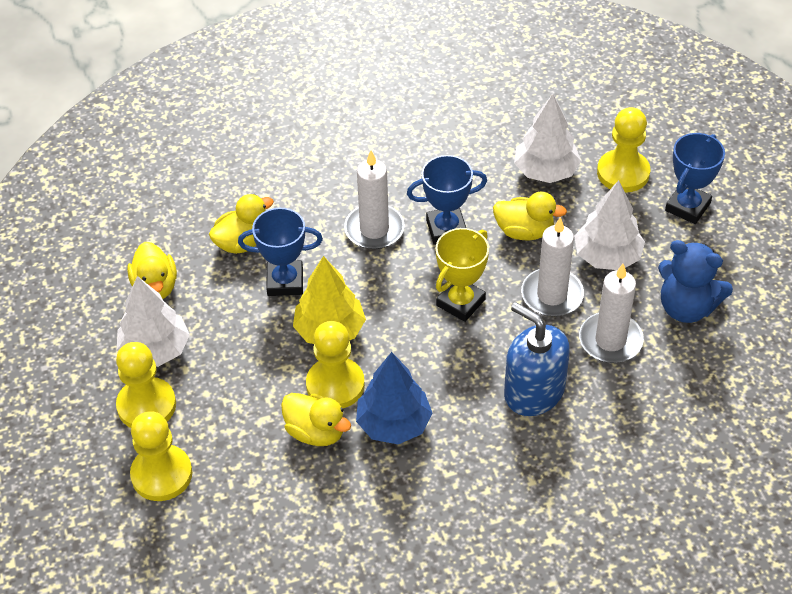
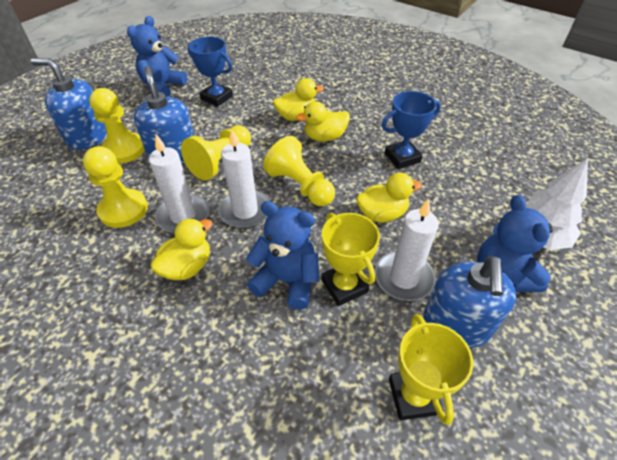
blue soap dispenser: [504,302,570,416] = 1 -> [31,58,107,150] [134,66,194,163] [423,256,516,348] = 3
blue teddy bear: [658,240,733,323] = 1 -> [127,16,187,97] [246,201,319,310] [477,195,553,292] = 3
blue tree: [356,352,433,444] = 1 -> none = 0
blue trophy: [238,208,323,296] [407,155,487,244] [665,133,725,224] = 3 -> [188,36,233,107] [382,91,441,169] = 2
white tree: [117,276,190,367] [514,94,581,183] [574,180,645,270] = 3 -> [526,158,588,250] = 1
yellow tree: [293,256,366,344] = 1 -> none = 0
yellow trophy: [435,228,489,322] = 1 -> [321,213,380,306] [389,314,473,425] = 2

